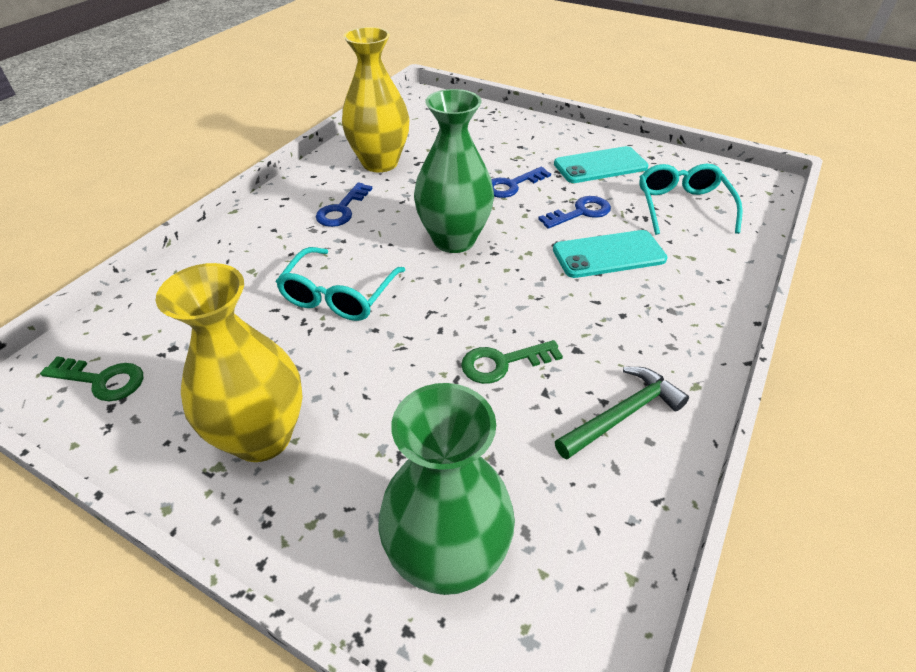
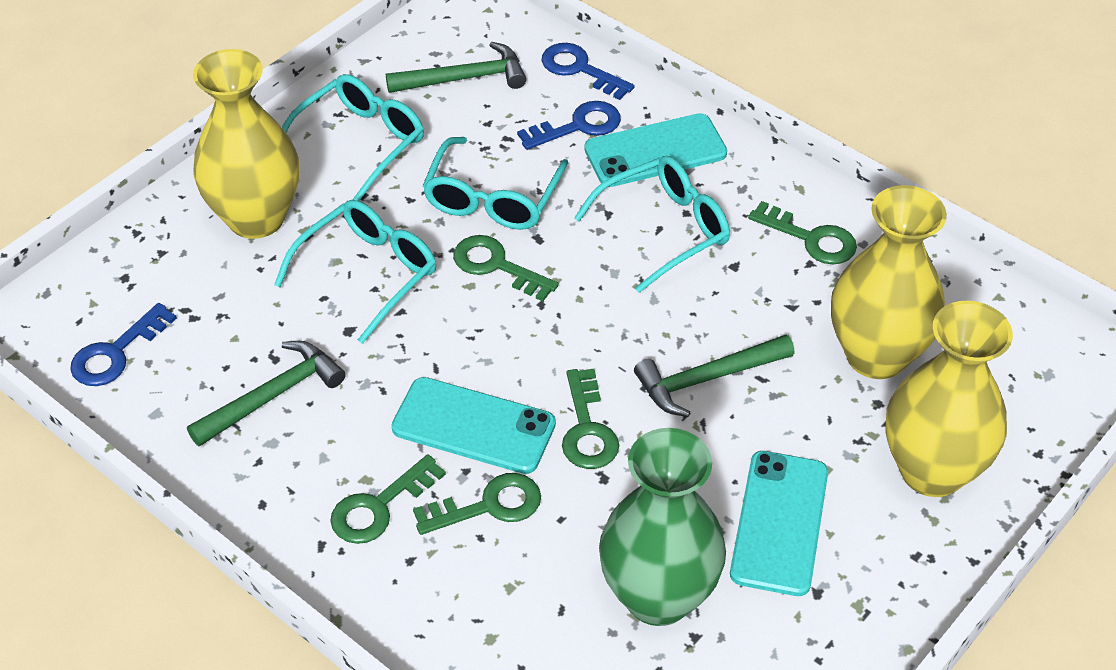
green hammer: [555,367,689,459] = 1 -> [187,341,345,447] [386,42,526,93] [634,335,794,417] = 3
green key: [40,357,143,401] [461,340,563,384] = 2 -> [330,454,446,544] [413,473,541,535] [453,235,559,301] [562,369,619,469] [748,201,857,265] = 5
green vase: [379,383,515,595] [414,89,494,253] = 2 -> [599,428,726,626] = 1
turquoise glasses: [276,247,405,321] [639,164,743,235] = 2 -> [274,200,436,344] [282,74,424,201] [423,137,568,230] [574,156,730,293] = 4
turquoise phone: [553,230,667,278] [554,146,649,183] = 2 -> [391,377,556,474] [584,113,727,187] [730,451,828,596] = 3
yellow vase: [156,263,303,462] [342,27,409,172] = 2 -> [193,49,299,239] [831,185,947,379] [885,301,1013,497] = 3

